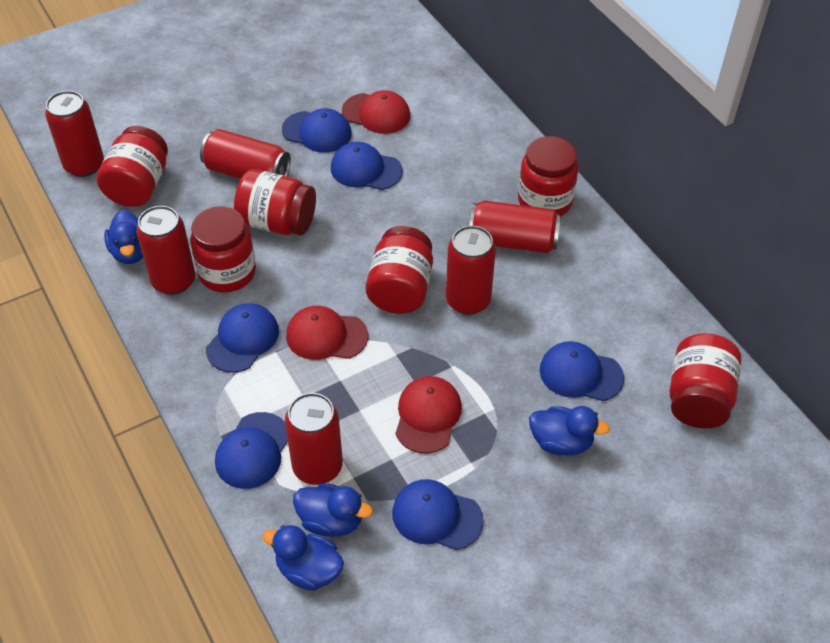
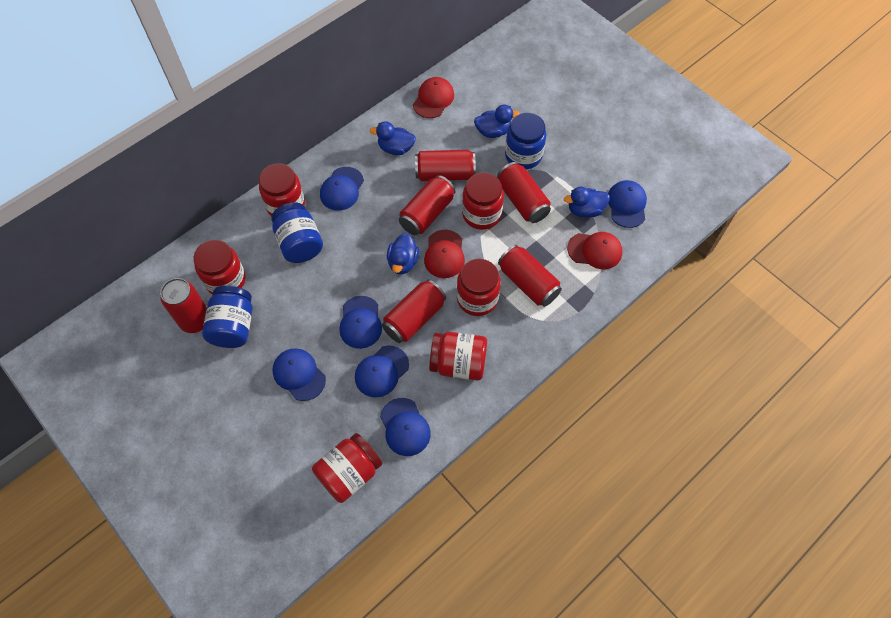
blue jar: none = 0 -> [202,285,252,348] [271,202,323,263] [505,113,546,169] = 3

